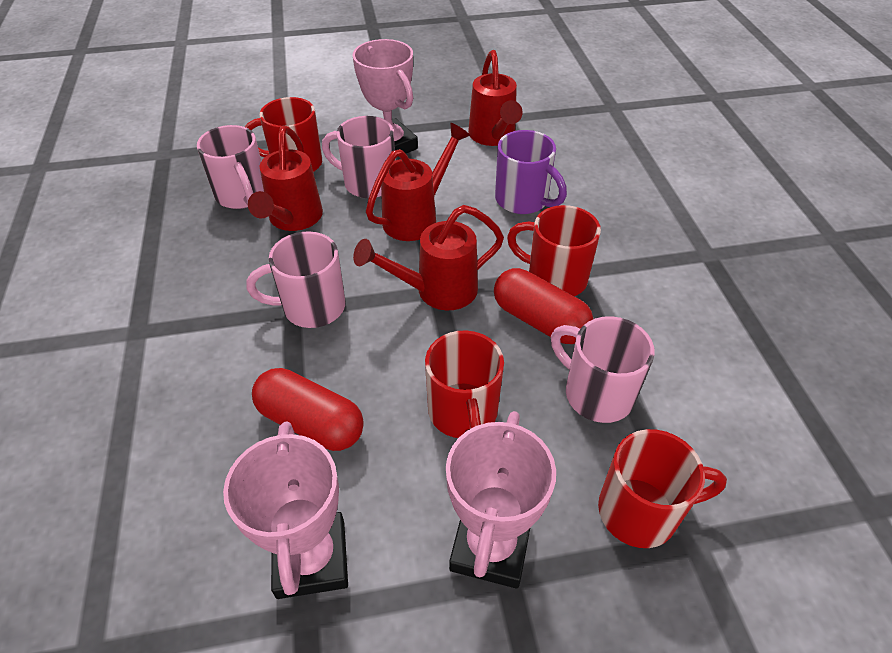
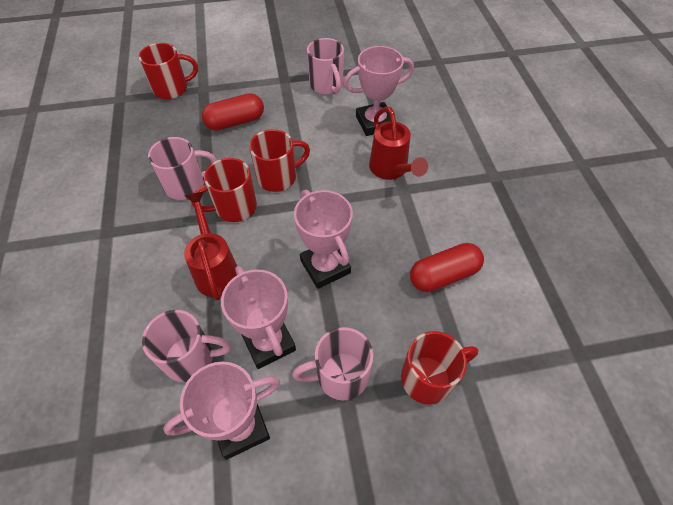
pink trophy: [223,421,348,599] [353,39,418,154] [446,411,556,589] = 3 -> [163,362,280,460] [221,266,296,369] [294,190,353,289] [344,46,414,136] = 4
purple mug: [495,130,567,214] = 1 -> none = 0
red watering can: [248,126,323,231] [353,205,504,310] [366,123,470,241] [468,50,523,146] = 4 -> [184,191,237,300] [369,106,428,180] = 2

